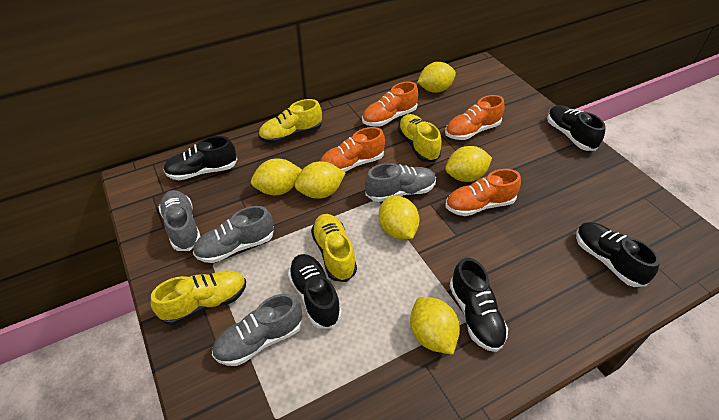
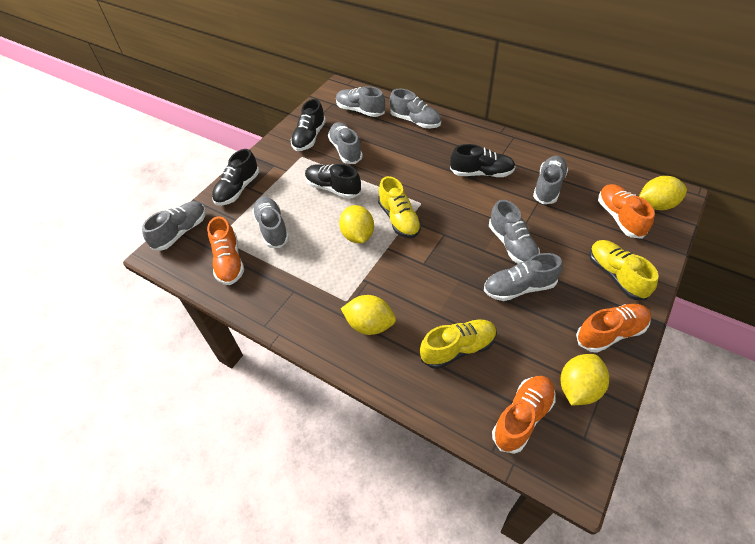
black shoe: [163,136,237,180] [288,254,342,329] [450,258,508,352] [547,105,606,151] [576,222,660,287] = 5 -> [212,149,259,206] [291,99,326,151] [305,164,361,199] [450,144,516,177] = 4
grey shoe: [159,190,201,251] [193,206,274,263] [212,294,302,366] [365,163,436,202] = 4 -> [142,201,206,251] [252,197,289,248] [328,122,363,164] [336,86,385,117] [390,89,441,128] [484,253,562,301] [489,200,540,264] [533,156,568,204] = 8
yellow lemon: [251,158,302,195] [295,161,345,199] [379,196,419,239] [410,297,460,355] [417,62,456,93] [445,146,492,182] = 6 -> [339,205,374,243] [341,295,396,335] [561,354,609,405] [639,176,687,210] = 4
yellow shoe: [151,270,246,325] [258,99,322,143] [311,214,357,282] [398,114,442,162] = 4 -> [378,176,422,238] [420,319,497,369] [589,240,659,300] = 3

